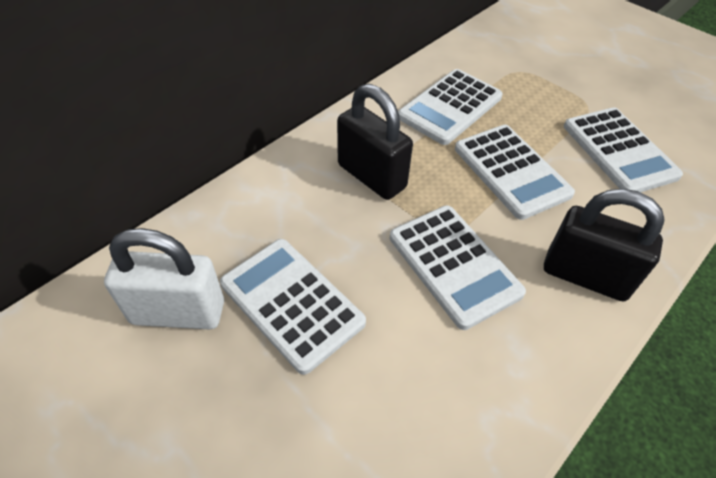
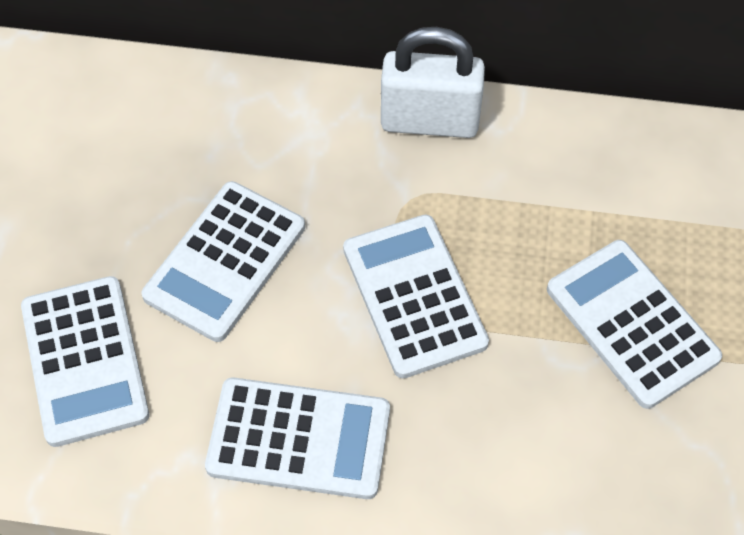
black padlock: [337,84,413,200] [544,189,665,301] = 2 -> none = 0

